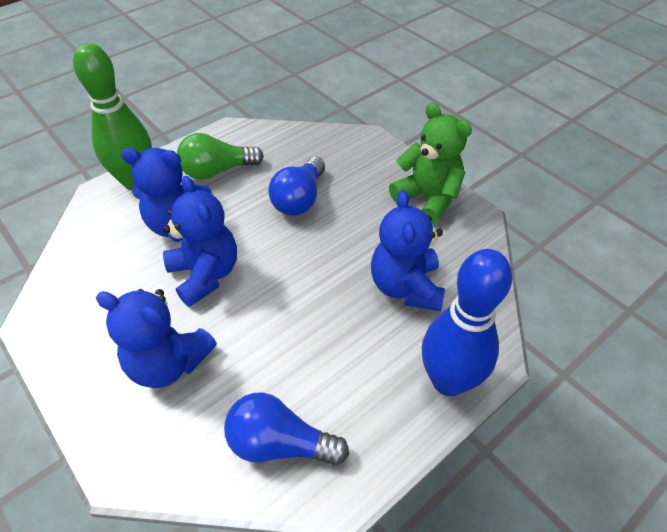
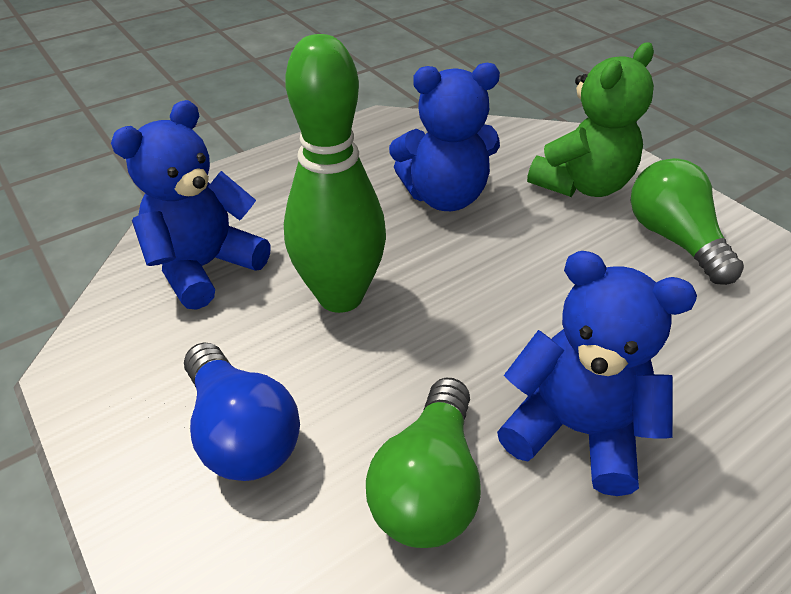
blue bowling pin: [422,249,512,396] = 1 -> none = 0
blue light bulb: [224,392,349,466] [268,157,325,216] = 2 -> [184,342,300,481] = 1
blue teddy bear: [96,289,217,388] [121,148,211,237] [163,176,237,307] [371,190,445,311] = 4 -> [111,100,271,310] [389,63,500,211] [497,251,697,496] = 3
green light bulb: [177,133,264,180] = 1 -> [366,378,481,548] [631,158,744,285] = 2

